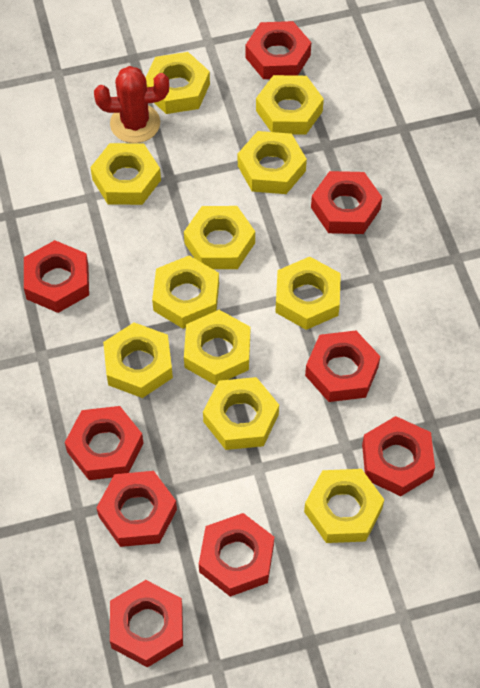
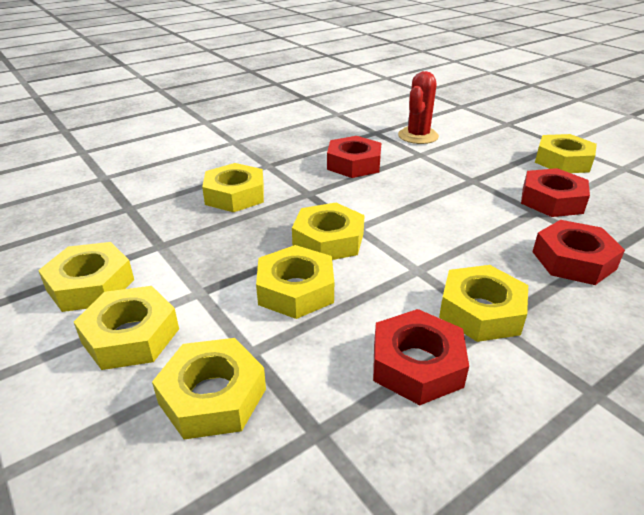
red nut: [24,240,89,313] [65,406,144,480] [96,471,177,547] [110,580,183,667] [199,513,274,597] [246,21,311,79] [305,331,380,402] [311,171,382,234] [362,416,435,496] = 9 -> [327,136,381,178] [373,309,469,405] [521,168,590,217] [532,220,625,285] = 4
yellow nut: [90,143,161,205] [103,323,173,398] [145,52,210,114] [152,256,219,329] [184,206,255,269] [184,310,250,385] [203,377,279,450] [238,131,307,194] [256,75,324,135] [275,257,341,330] [304,469,384,543] = 11 -> [38,242,134,312] [74,286,179,370] [152,338,266,439] [202,163,264,212] [256,245,334,319] [292,203,365,260] [439,265,528,342] [535,134,597,173] = 8

